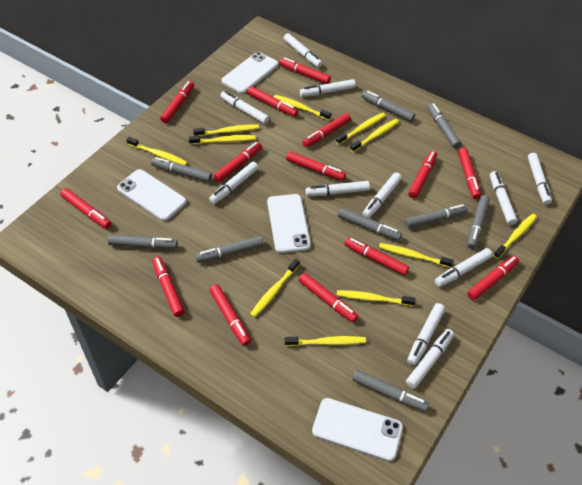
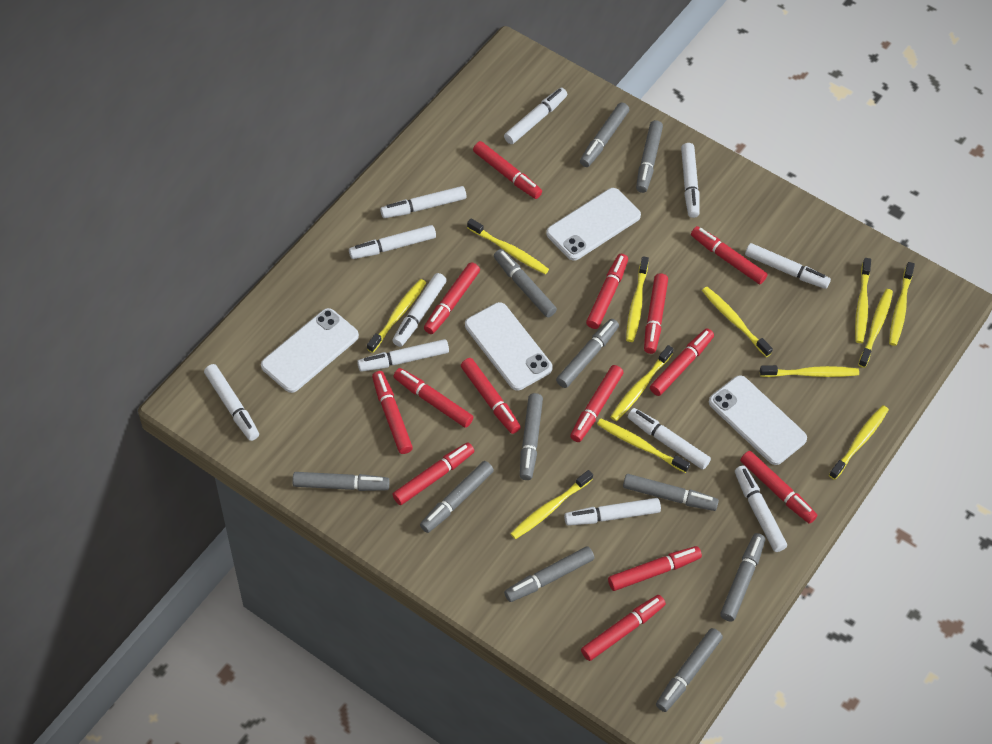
grey marker: [108,234,178,249] [151,157,212,182] [195,236,263,263] [338,208,402,241] [352,370,429,412] [362,91,415,122] [405,204,468,228] [427,103,461,148] [467,195,490,249] = 9 -> [293,472,390,491] [420,461,494,533] [494,249,557,318] [504,546,594,602] [520,393,543,480] [556,319,619,388] [580,102,629,167] [623,474,719,511] [636,120,663,193] [656,628,723,712] [720,533,765,622] = 11
yellow toothbrush: [127,137,188,165] [189,135,256,145] [193,125,259,136] [250,258,300,318] [274,94,331,120] [285,336,366,346] [336,113,386,145] [337,290,415,306] [350,119,399,152] [379,243,454,268] [493,214,537,259] = 11 -> [367,279,426,353] [467,218,549,274] [510,470,593,539] [597,418,690,473] [610,345,674,421] [626,256,649,342] [702,287,773,357] [760,365,859,377] [829,405,889,480] [855,258,871,343] [858,289,893,368] [889,262,915,346] = 12

